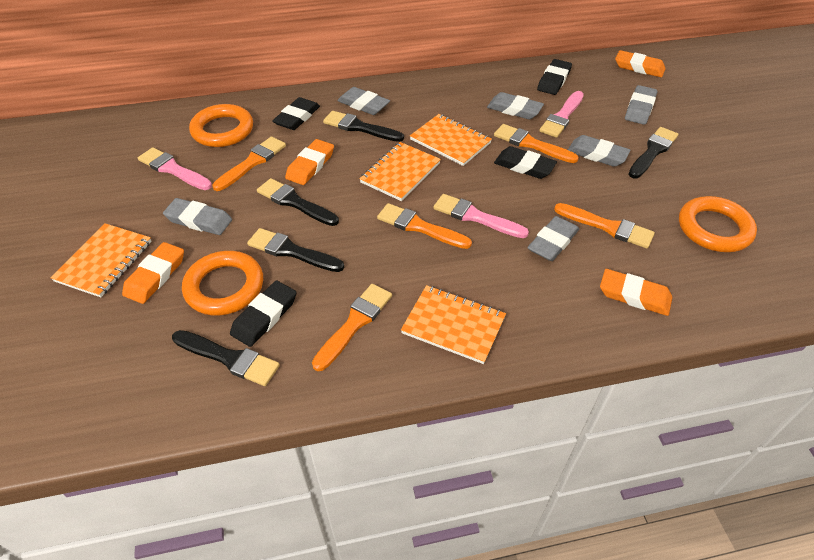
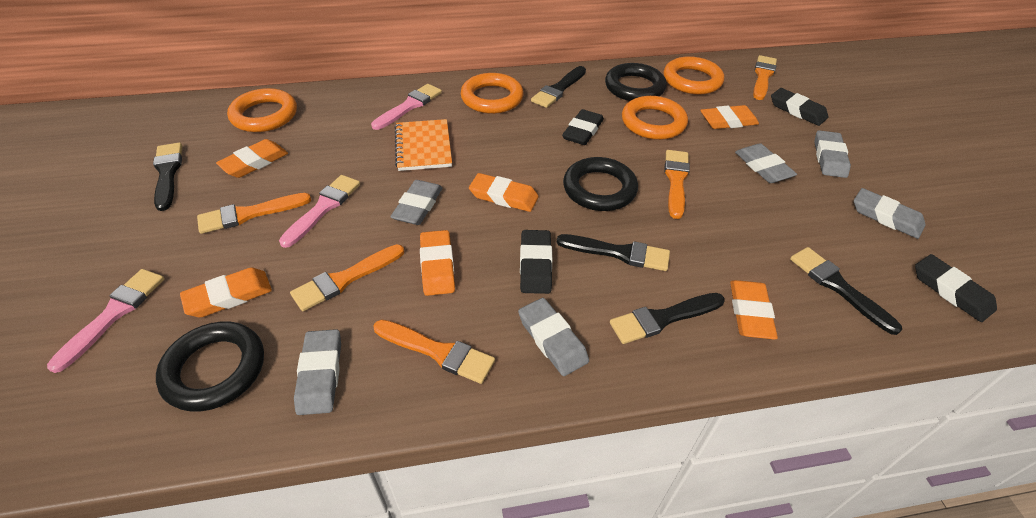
black ring: none = 0 -> [156,322,264,411] [563,157,638,211] [605,63,667,101] = 3
orange eraser: [122,242,184,304] [285,139,334,185] [600,269,672,316] [615,50,666,77] = 4 -> [180,268,272,317] [216,139,288,178] [420,230,455,296] [469,173,539,212] [700,105,759,129] [730,280,778,340] = 6
orange notebook: [50,223,152,297] [359,142,441,201] [401,285,506,364] [410,114,492,166] = 4 -> [395,119,452,171] = 1
orange ring: [182,251,263,315] [189,104,253,147] [679,196,757,252] = 3 -> [227,88,297,132] [461,73,524,114] [622,96,688,140] [664,56,724,95] = 4

